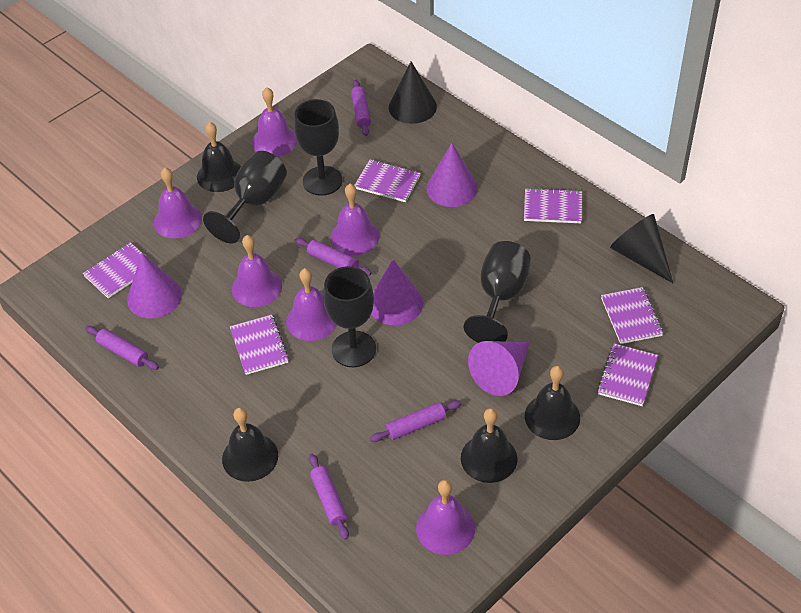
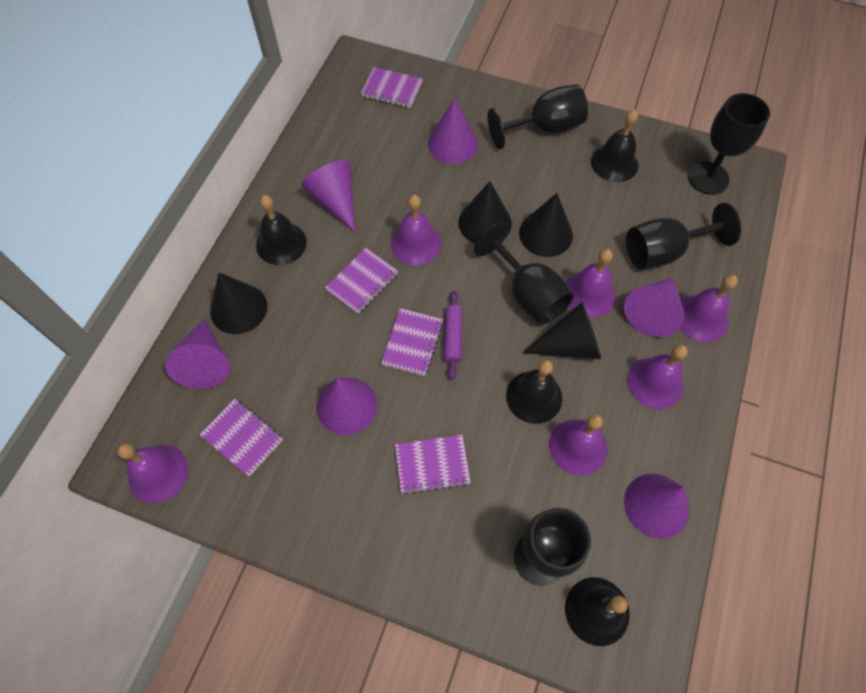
black cone: [389,61,437,124] [610,214,673,283] = 2 -> [210,273,267,334] [458,181,512,244] [519,193,573,257] [522,302,601,359] = 4
black goblet: [203,151,287,243] [294,99,342,196] [323,266,376,367] [464,241,531,343] = 4 -> [474,221,574,325] [488,84,588,149] [514,508,591,586] [626,203,741,269] [688,93,770,195] = 5
purple cone: [127,253,182,319] [371,259,423,325] [426,143,478,207] [468,341,530,396] = 4 -> [165,319,230,389] [302,160,355,232] [317,378,377,435] [428,98,478,164] [624,277,684,337] [624,474,689,539] = 6
purple notebook: [83,242,148,298] [230,315,289,375] [354,159,421,202] [524,188,582,223] [597,344,658,406] [601,287,663,344] = 6 -> [200,399,283,477] [325,248,398,314] [361,67,423,108] [381,308,443,376] [395,435,471,495] = 5
purple rolling pin: [85,326,159,370] [295,238,371,276] [309,454,349,540] [351,80,371,136] [370,400,461,442] = 5 -> [444,291,462,380] = 1

